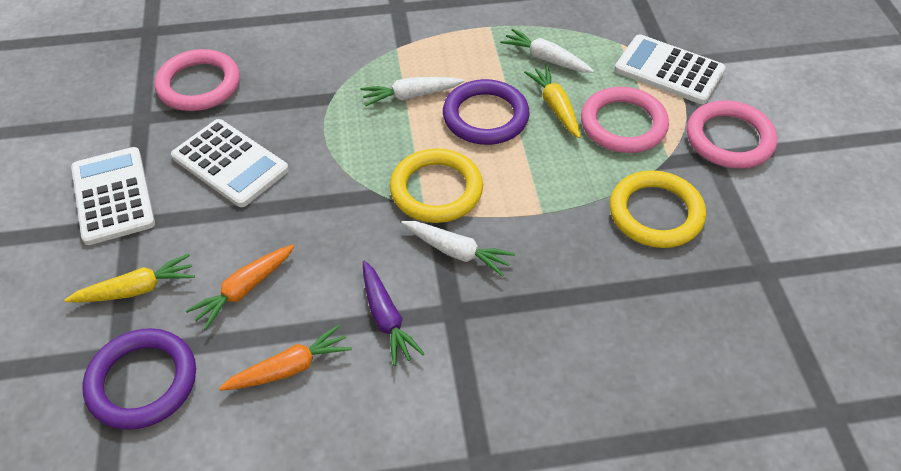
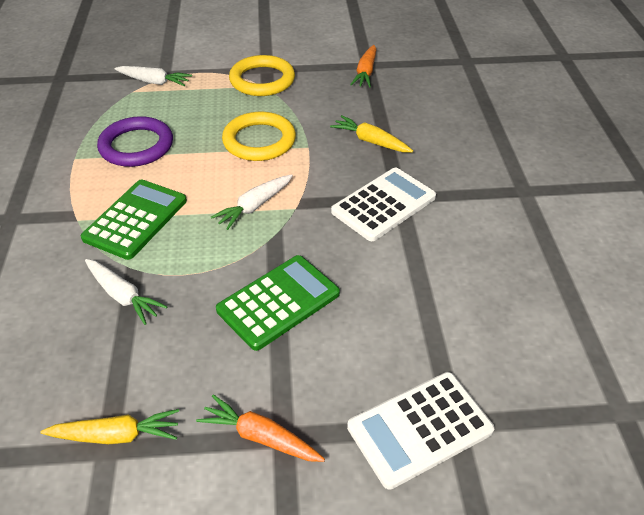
green calculator: none = 0 -> [81,179,187,260] [216,255,340,351] = 2
pink ring: [154,49,240,111] [581,87,669,153] [687,100,778,169] = 3 -> none = 0
purple carrot: [363,261,425,366] = 1 -> none = 0
purple ring: [83,328,196,430] [443,79,530,145] = 2 -> [97,116,173,167] = 1
white calculator: [71,147,155,245] [171,119,289,207] [614,34,726,104] = 3 -> [331,167,436,241] [347,372,495,490] = 2

